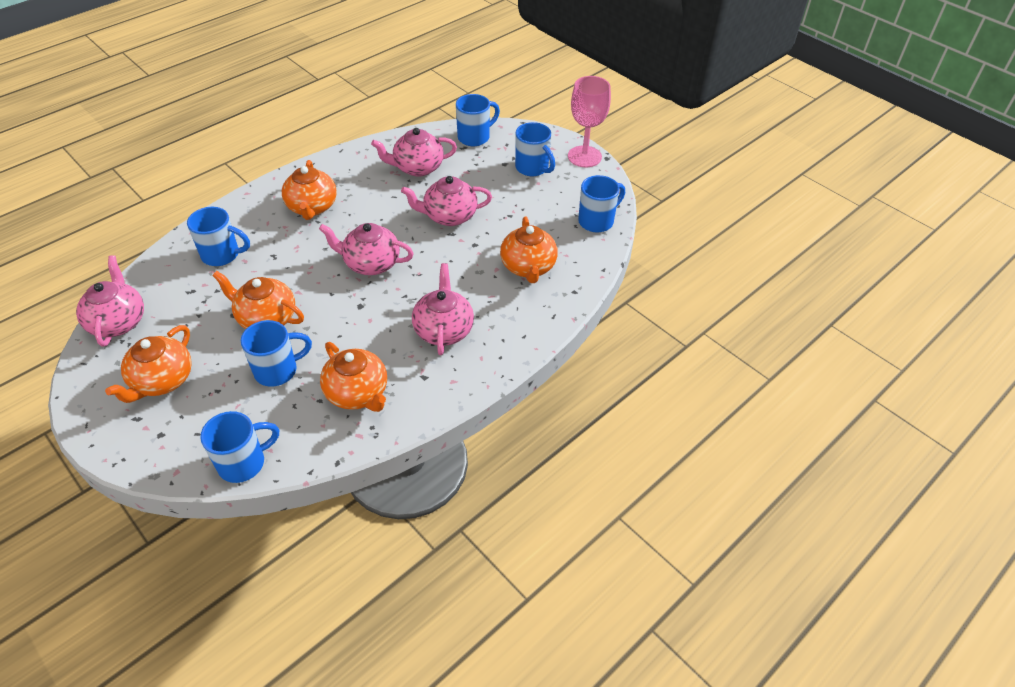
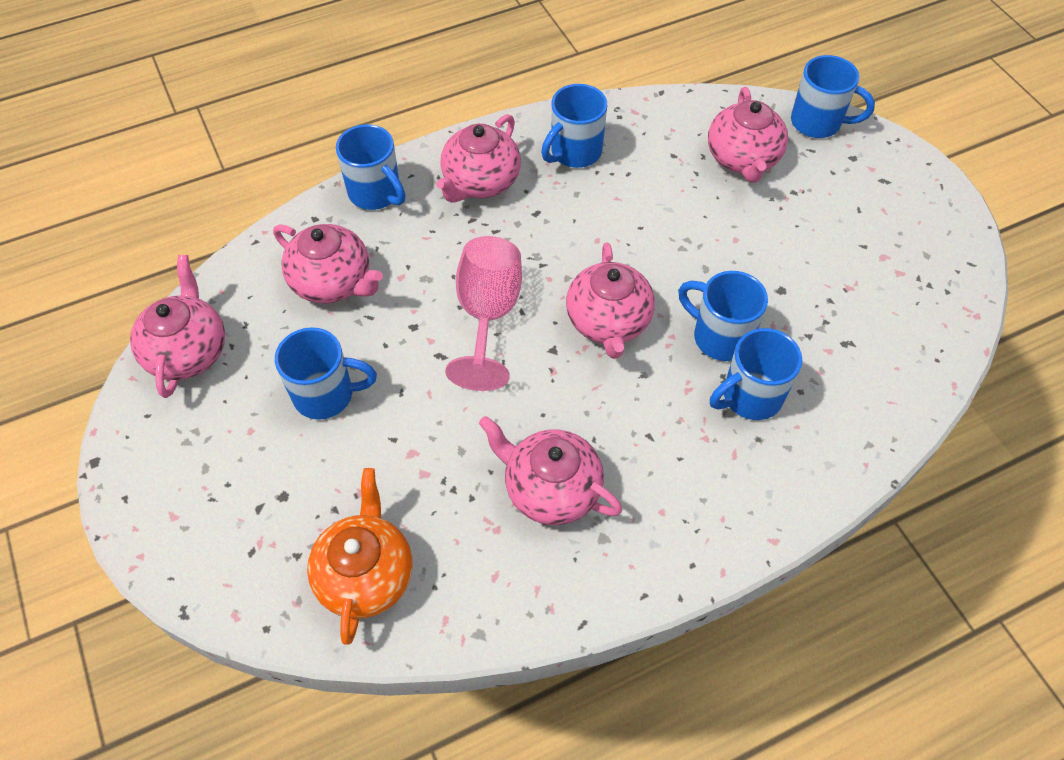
orange teapot: [105,325,192,403] [212,271,304,329] [282,160,337,220] [320,342,387,412] [500,216,558,283] = 5 -> [307,468,413,645] = 1
pink teapot: [76,255,144,347] [319,223,414,275] [371,128,457,177] [401,176,492,226] [412,263,474,355] = 5 -> [130,255,225,398] [273,224,383,303] [436,114,521,203] [479,416,622,525] [566,242,655,359] [708,87,788,183] = 6

